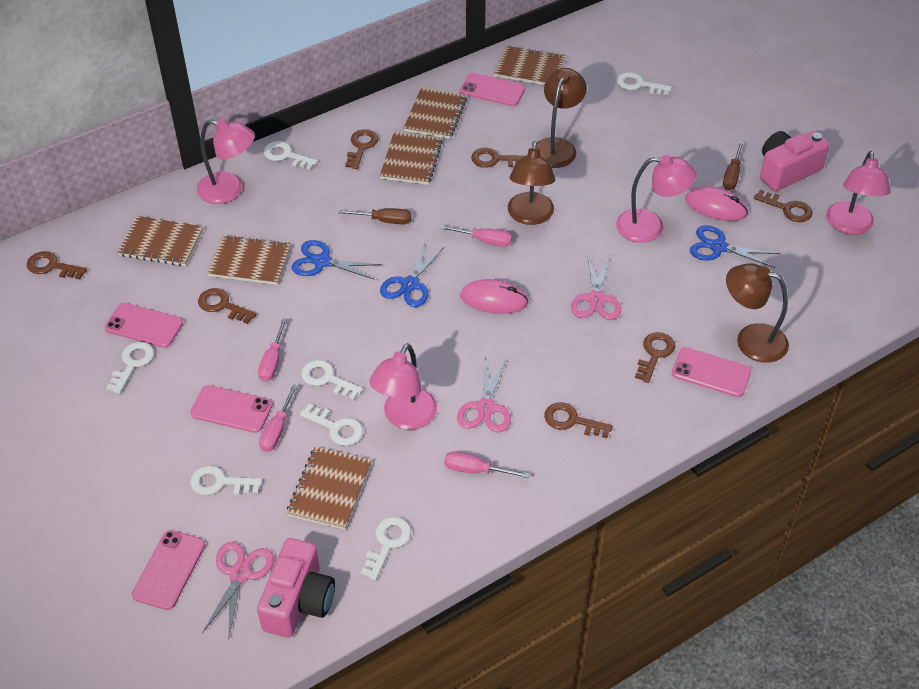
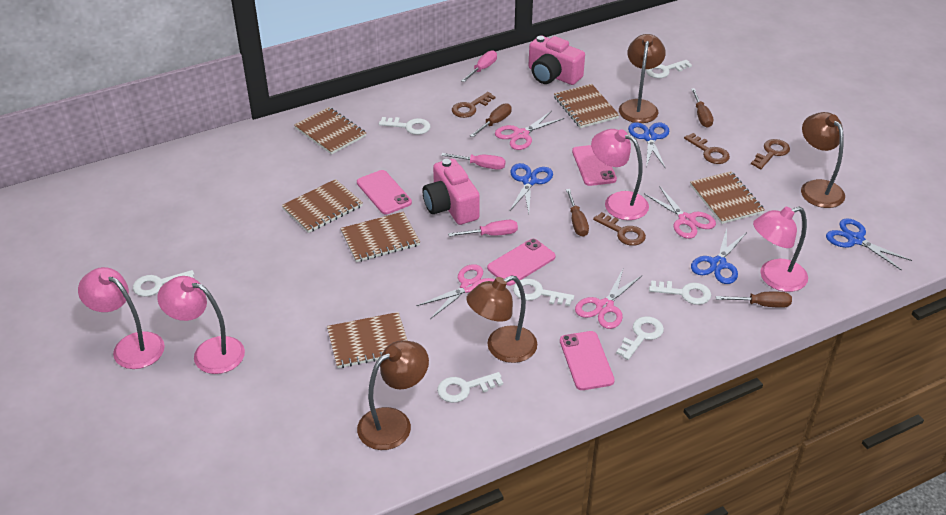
blue scissors: [292,240,382,280] [380,241,445,307] [690,225,779,268] = 3 -> [509,163,553,213] [628,122,669,167] [691,228,747,284] [826,218,912,270] = 4
brown key: [27,251,87,279] [198,288,257,324] [345,129,378,169] [471,148,525,168] [544,402,613,438] [635,332,675,383] [754,190,813,222] = 7 -> [452,92,496,118] [593,212,646,246] [684,133,730,164] [751,139,790,169] = 4
brown lamp: [508,141,555,225] [536,68,587,168] [726,263,789,363] = 3 -> [357,340,429,450] [466,275,537,363] [619,34,666,123] [801,112,845,208] = 4
brown screwdriver: [339,208,411,224] [723,141,744,190] = 2 -> [470,103,512,137] [566,189,589,237] [691,88,713,127] [716,292,792,308] = 4
pink mouse: [460,279,529,314] [685,186,748,221] = 2 -> none = 0
pink phone: [105,303,183,348] [132,530,205,610] [190,385,273,433] [460,73,525,106] [672,347,752,397] = 5 -> [357,170,412,215] [487,239,556,286] [560,331,615,390] [572,145,617,186] = 4
pink scissors: [202,542,274,640] [457,357,511,432] [571,254,621,320] = 3 -> [417,264,495,319] [495,111,564,150] [575,269,643,329] [644,186,716,239] = 4
pink screwdriver: [258,318,287,382] [259,384,298,452] [440,225,512,247] [444,452,529,478] = 4 -> [441,153,505,170] [448,220,518,237] [461,50,497,82] = 3

